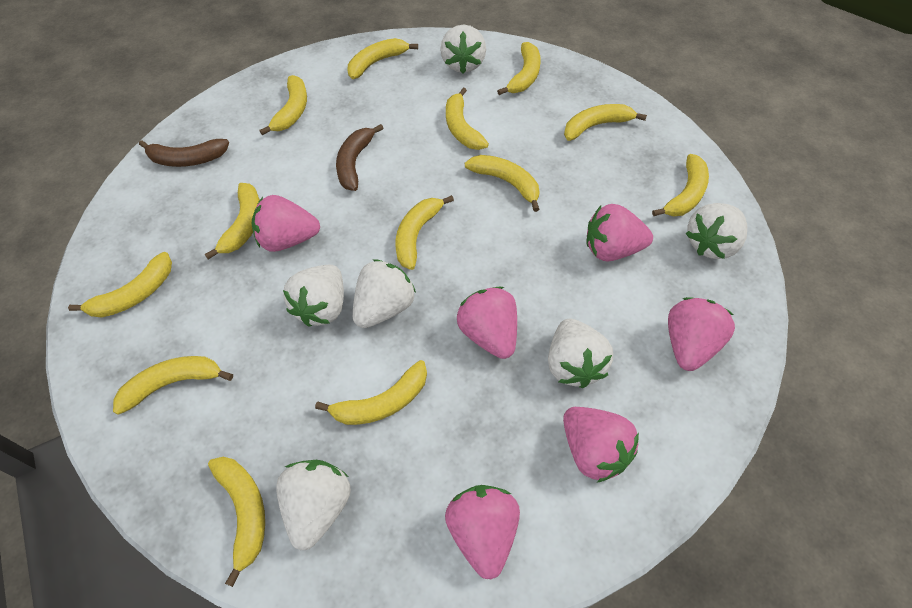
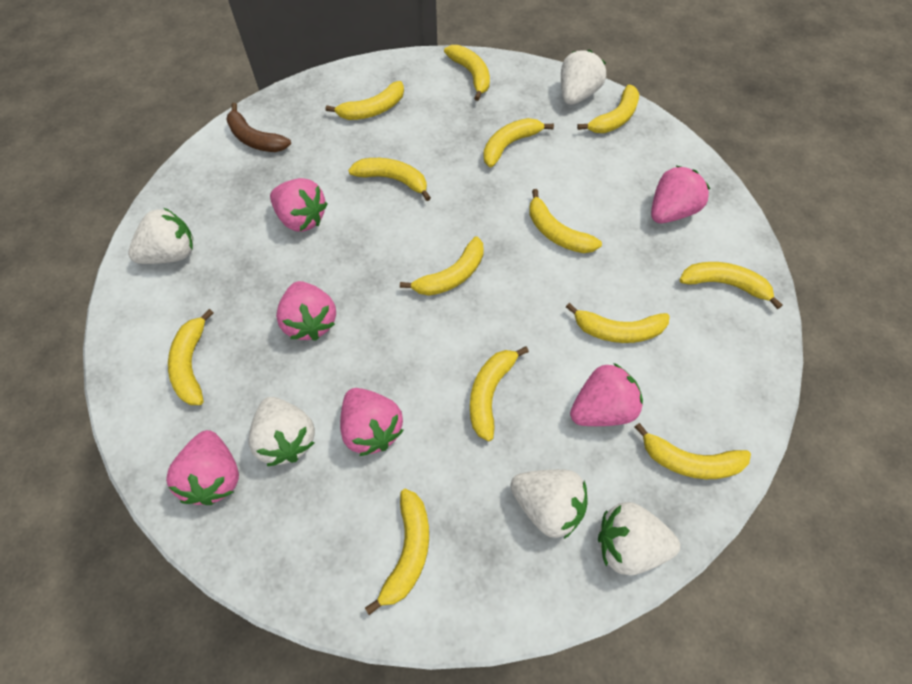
brown banana: [139,139,229,167] [336,124,384,191] = 2 -> [226,103,291,152] = 1
white strawberry: [276,460,351,550] [283,265,344,327] [353,259,416,328] [440,24,486,73] [548,319,613,388] [685,203,747,259] = 6 -> [128,208,193,264] [248,397,315,466] [510,469,588,539] [561,50,606,105] [598,502,680,576] = 5

